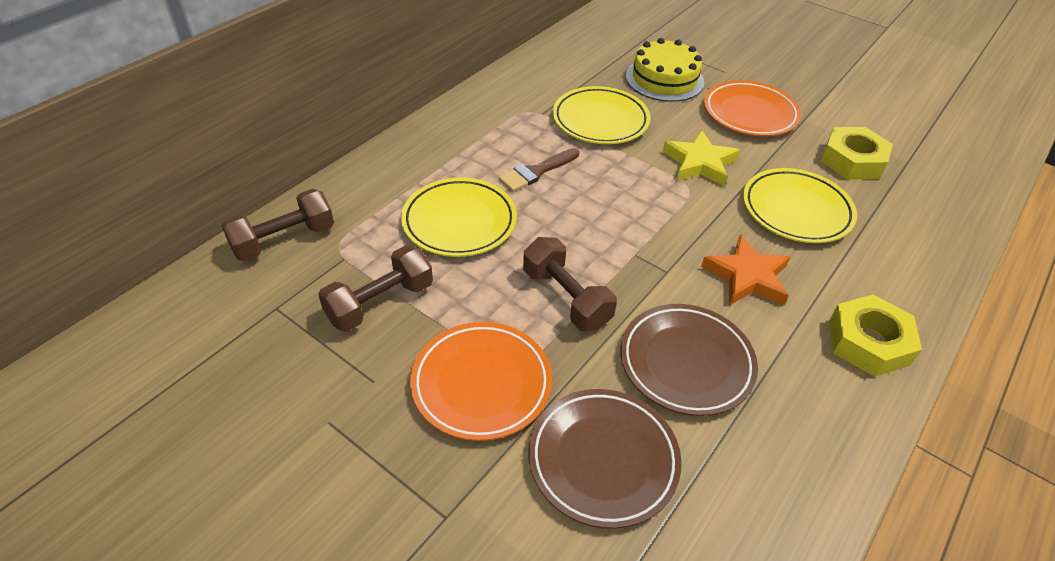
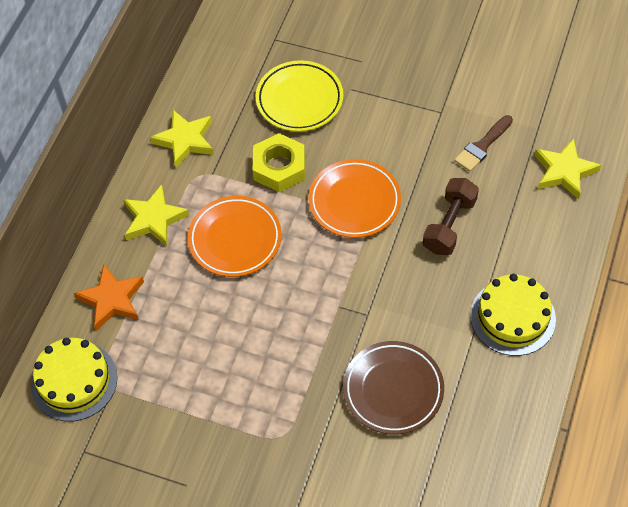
brown dumbbell: [221,189,334,261] [318,245,433,332] [523,237,617,331] = 3 -> [423,178,479,255] = 1
brown plate: [529,389,682,529] [620,304,758,416] = 2 -> [343,341,444,435] = 1
yellow cake: [626,38,704,102] = 1 -> [31,338,117,421] [470,274,556,356] = 2
yellow nut: [821,127,893,179] [829,294,922,377] = 2 -> [253,133,305,192] = 1
yellow plate: [401,178,517,257] [553,86,651,144] [743,168,857,243] = 3 -> [256,60,343,132] = 1
yellow star: [663,130,740,186] = 1 -> [123,184,189,246] [150,110,214,168] [534,138,601,199] = 3

